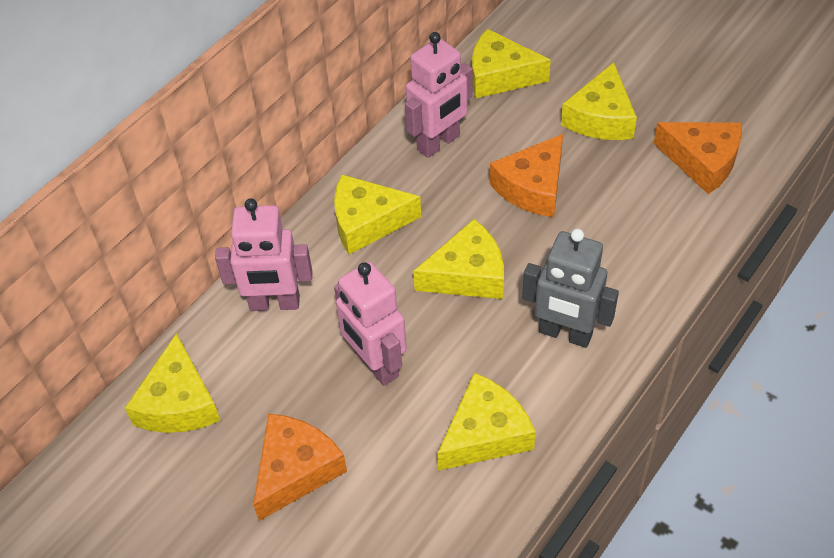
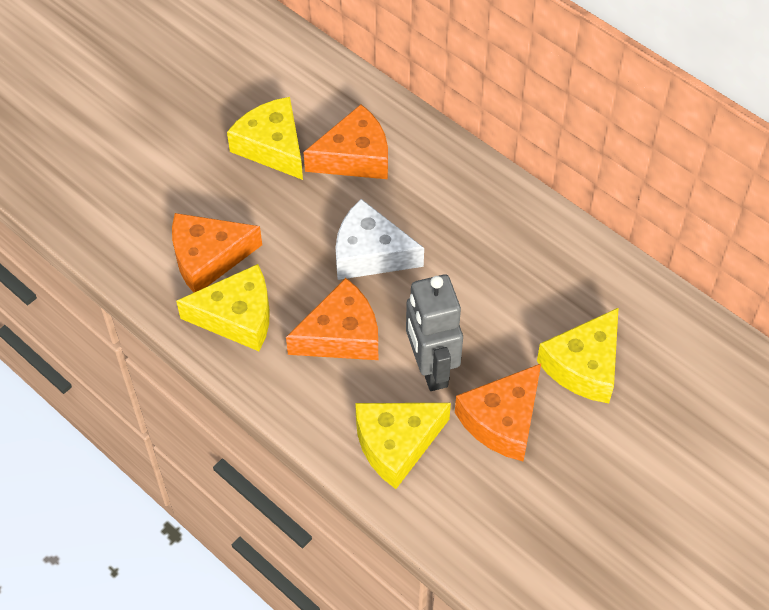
orange cheese: [253,414,347,521] [490,134,563,217] [653,122,742,194] = 3 -> [172,213,262,293] [286,278,378,360] [304,104,388,179] [455,364,541,462] = 4
pink robot: [215,198,313,311] [334,262,407,386] [405,32,473,158] = 3 -> none = 0
white cheese: none = 0 -> [335,199,424,280] = 1
yellow cheese: [125,333,221,433] [334,175,421,255] [413,219,504,299] [437,372,536,471] [472,29,551,99] [561,62,637,140] = 6 -> [176,264,269,351] [227,97,303,180] [355,403,451,489] [537,308,619,404] = 4

